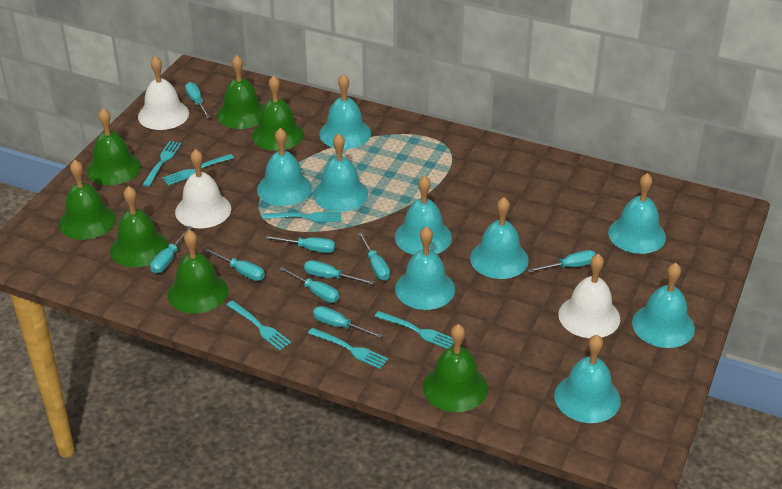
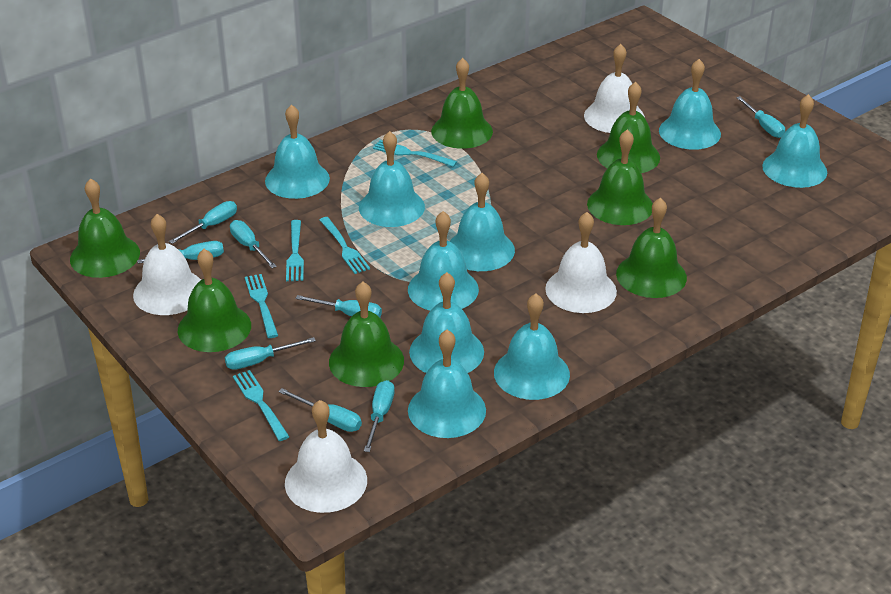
turquoise fork: [142,141,181,187] [162,154,234,186] [226,300,291,351] [262,212,341,222] [308,328,388,369] [375,311,454,349] = 6 -> [233,370,289,441] [245,274,278,338] [286,220,304,281] [319,217,370,274] [373,140,457,167] = 5
turquoise screwdriver: [150,226,193,273] [185,82,210,118] [204,248,265,281] [265,236,335,253] [279,267,339,303] [304,260,374,285] [313,306,383,338] [358,232,390,281] [528,250,596,273] = 9 -> [137,241,224,264] [169,201,237,244] [225,337,316,370] [230,220,277,268] [278,388,362,432] [295,295,382,317] [364,380,395,452] [736,96,785,138] = 8
white bell: [138,56,189,130] [175,149,231,228] [558,254,620,338] = 3 -> [133,214,201,315] [285,400,367,513] [545,212,617,313] [584,44,645,133] = 4

